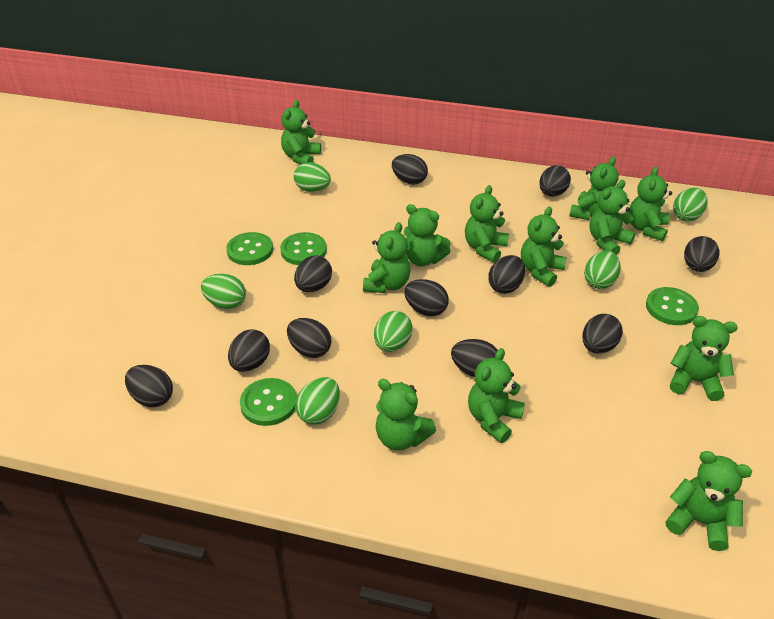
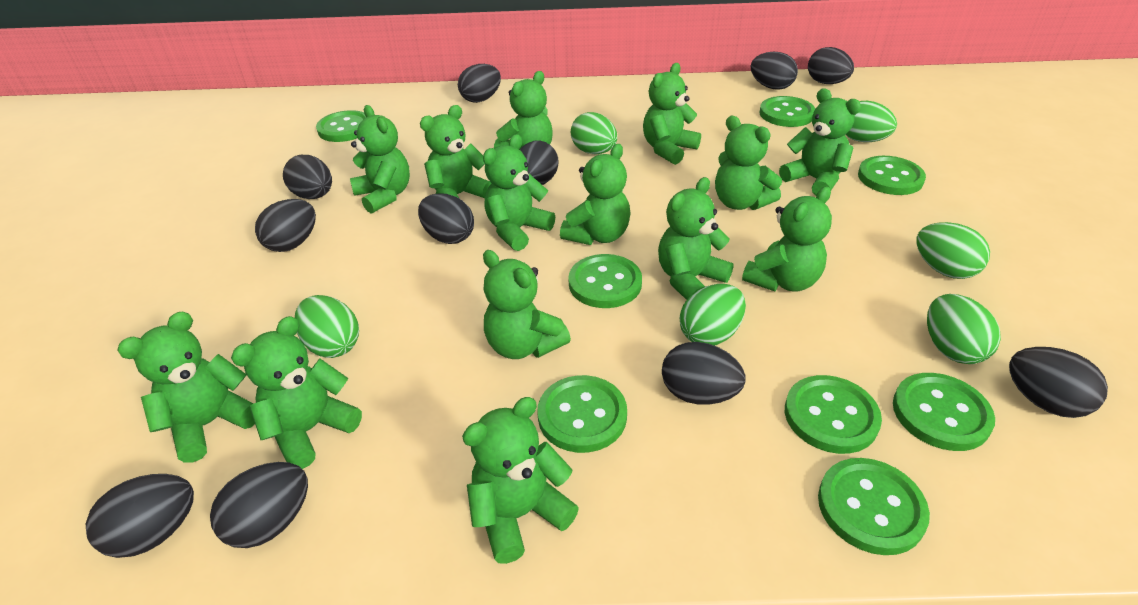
green button: [226,232,273,265] [240,378,297,426] [280,232,327,265] [646,287,699,325] = 4 -> [316,110,366,142] [537,375,627,453] [568,254,642,308] [760,96,815,127] [785,375,882,454] [818,458,930,555] [858,156,926,195] [893,373,995,451] = 8
green teddy bear: [281,100,321,164] [363,222,411,293] [376,379,436,451] [404,204,451,266] [465,185,509,263] [468,348,525,443] [521,207,567,287] [569,157,619,220] [589,180,635,255] [629,167,672,241] [666,451,752,551] [670,316,737,401] = 12 -> [117,311,255,463] [231,316,362,469] [350,105,410,214] [420,105,491,199] [462,397,579,564] [483,134,555,251] [483,250,571,359] [494,71,553,150] [560,144,631,245] [643,63,701,165] [658,177,734,300] [715,116,782,210] [742,186,832,292] [779,88,861,195] = 14

